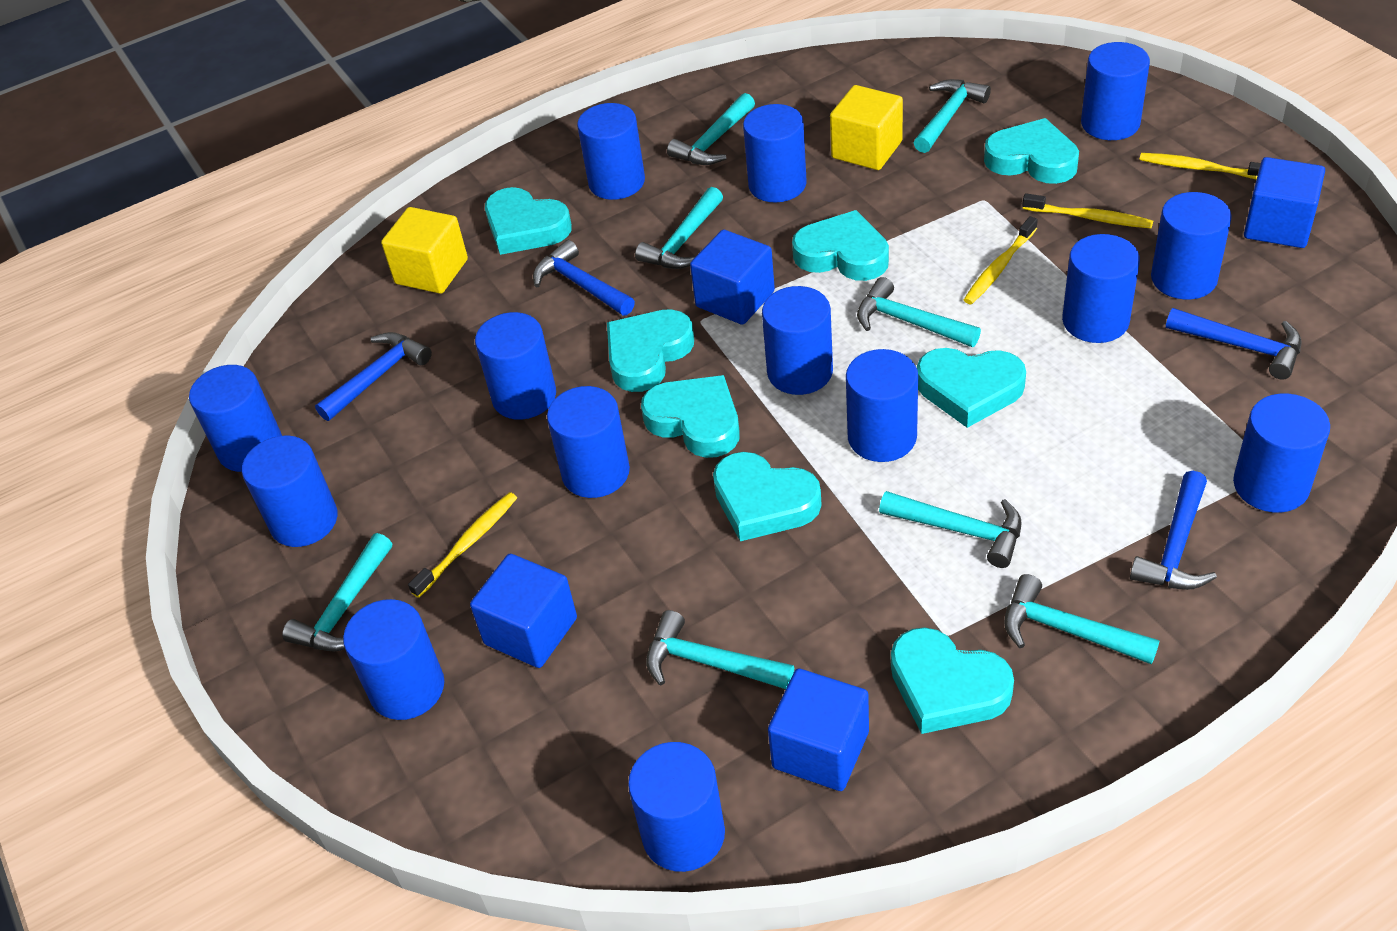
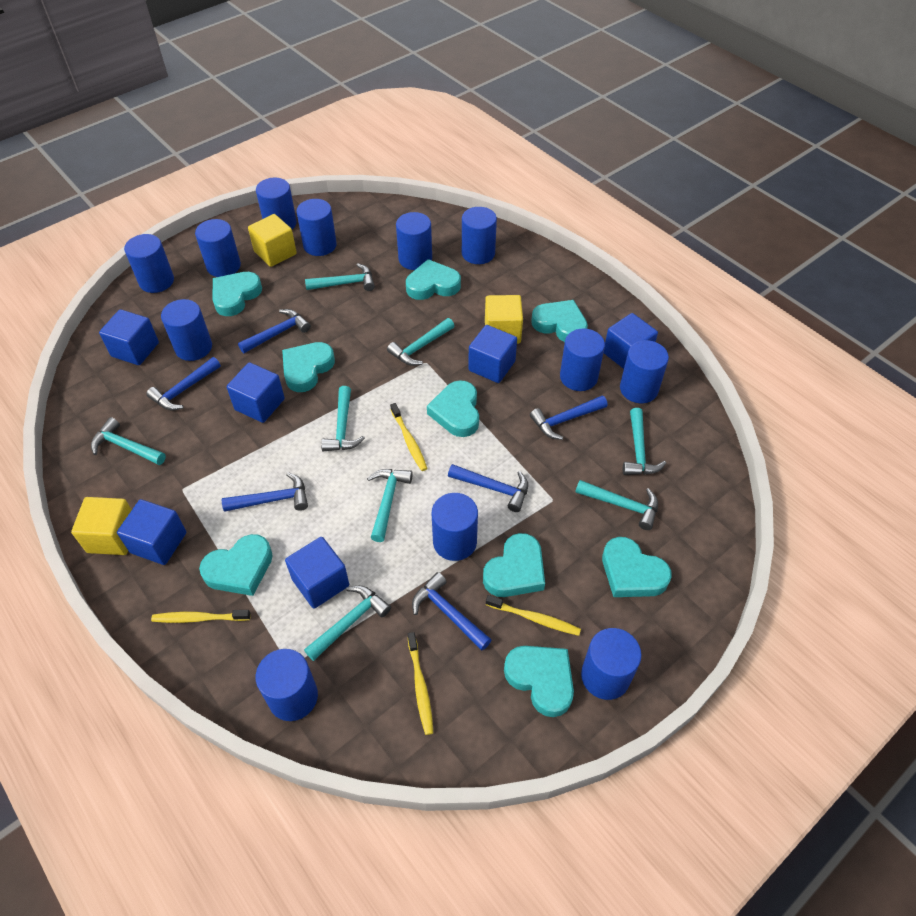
blue cube: [470,554,577,668] [690,230,775,325] [768,669,869,791] [1244,157,1325,248] = 4 -> [99,309,159,365] [117,499,186,565] [227,362,285,423] [285,537,349,609] [468,325,517,383] [604,313,658,369] = 6
blue cylinder: [189,365,282,472] [242,435,338,547] [343,599,444,720] [475,312,556,420] [547,386,630,498] [577,103,645,200] [628,742,725,872] [743,104,807,202] [762,286,833,395] [846,349,918,462] [1062,234,1140,343] [1081,42,1150,140] [1151,192,1232,299] [1233,394,1330,512] = 14 -> [124,234,174,293] [161,299,212,361] [195,219,241,277] [256,178,297,230] [256,649,318,721] [296,199,337,256] [396,212,432,270] [432,493,478,561] [462,207,497,264] [560,328,605,391] [581,628,642,700] [620,340,669,403] = 12
blue hammer: [315,332,432,421] [533,240,635,315] [1130,471,1217,590] [1166,308,1302,380] = 4 -> [146,357,221,410] [222,472,308,512] [238,309,311,353] [412,572,492,650] [448,464,528,512] [530,396,608,440] = 6
turquoise heart: [485,187,572,255] [607,309,694,392] [641,375,740,458] [713,452,822,541] [792,210,889,281] [891,627,1014,734] [917,348,1026,428] [984,118,1079,184] = 8 -> [199,534,273,596] [213,272,262,316] [282,342,335,392] [406,259,461,300] [427,380,479,437] [483,533,545,597] [504,646,574,717] [531,300,588,342] [602,537,672,597] = 9
yellow cube: [381,207,468,294] [830,85,903,170] = 2 -> [71,497,132,555] [248,214,297,267] [485,295,523,344] = 3

